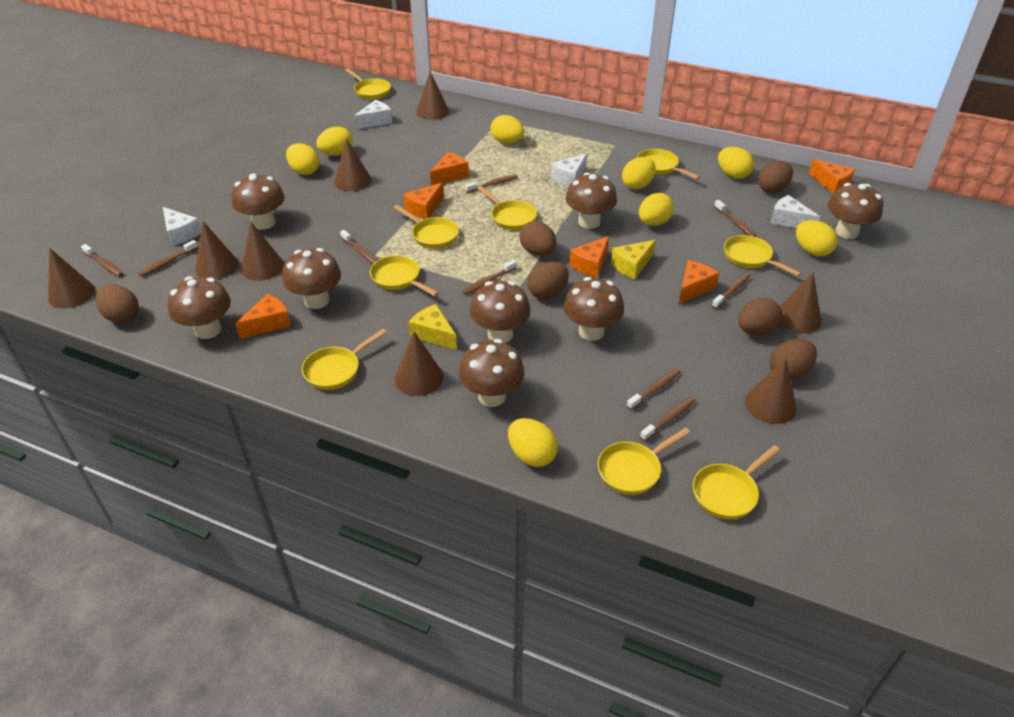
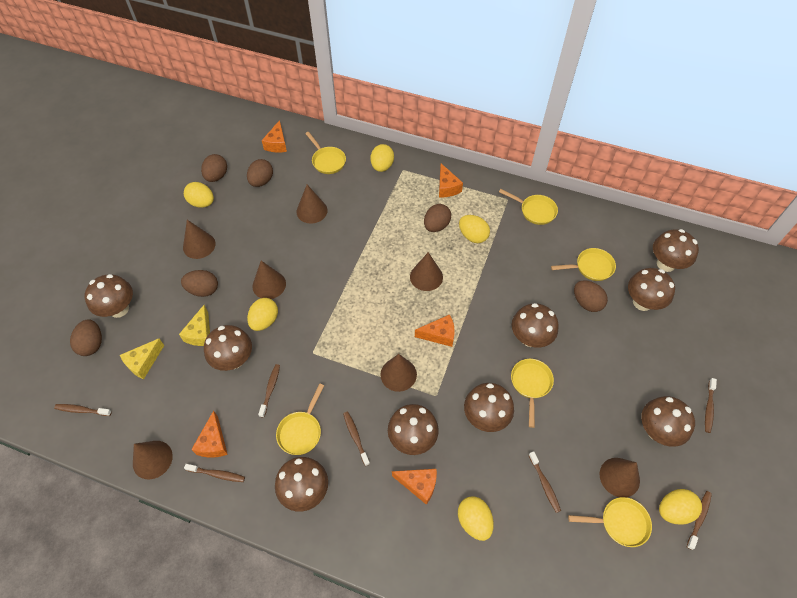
brown cone: [48,248,95,308] [195,221,239,280] [241,222,284,281] [334,138,372,192] [394,332,444,396] [416,72,449,120] [745,358,797,424] [780,272,821,334] = 8 -> [133,441,173,479] [183,220,215,259] [252,261,286,299] [297,185,328,224] [380,354,417,392] [410,252,443,291] [600,458,640,497] = 7
brown mushroom: [168,276,231,339] [232,173,285,230] [283,248,341,309] [459,339,524,407] [470,281,531,343] [564,277,624,341] [565,173,617,229] [828,183,883,239] = 8 -> [85,274,133,318] [204,325,252,371] [275,457,328,512] [388,404,439,455] [464,383,514,432] [512,303,559,348] [628,268,675,311] [641,396,695,447] [653,229,699,272] = 9
brown toothbrush: [81,244,123,277] [138,240,198,277] [340,230,378,264] [462,260,516,295] [465,174,518,193] [627,368,681,410] [640,397,696,441] [712,273,750,309] [714,200,756,237] = 9 -> [54,404,112,416] [184,464,245,482] [258,364,280,418] [343,412,370,466] [529,451,561,513] [687,491,712,550] [705,378,717,433] = 7
orange cheese: [235,294,291,339] [404,183,444,219] [430,152,469,186] [569,236,609,278] [679,260,719,304] [809,159,855,194] = 6 -> [191,411,228,458] [262,120,287,153] [392,469,437,505] [415,314,455,347] [439,164,463,197] = 5
white cheese: [163,207,201,246] [354,100,392,130] [551,153,587,187] [770,195,820,228] = 4 -> none = 0
yellow egg: [286,143,320,175] [316,127,353,156] [490,115,524,144] [508,418,558,467] [622,157,656,189] [639,193,674,226] [718,147,754,179] [796,220,838,257] = 8 -> [184,182,214,208] [247,298,278,331] [371,144,394,172] [458,496,494,541] [459,215,490,243] [659,489,702,525] = 6
yellow pan: [302,329,387,390] [345,68,391,100] [370,255,439,297] [394,205,459,249] [477,185,537,230] [597,428,690,495] [637,149,700,179] [693,445,780,519] [724,235,801,276] = 9 -> [276,383,324,455] [305,132,346,174] [499,189,558,225] [511,359,554,428] [551,248,616,281] [568,497,652,547] = 6

